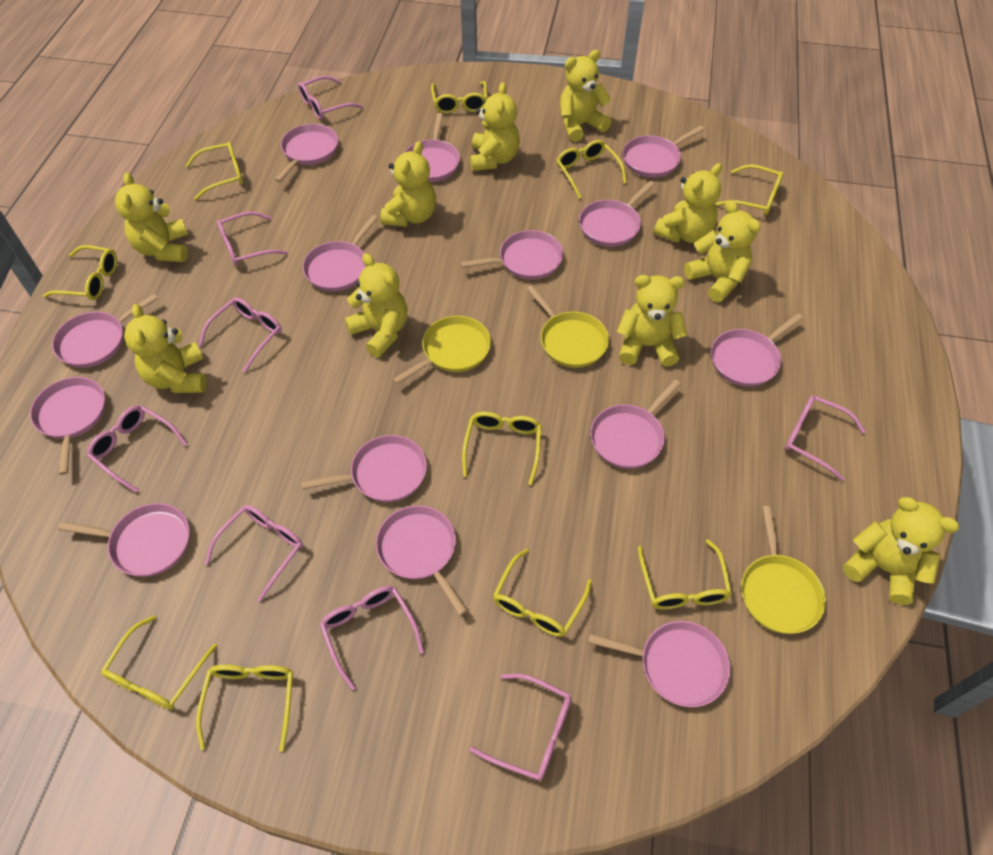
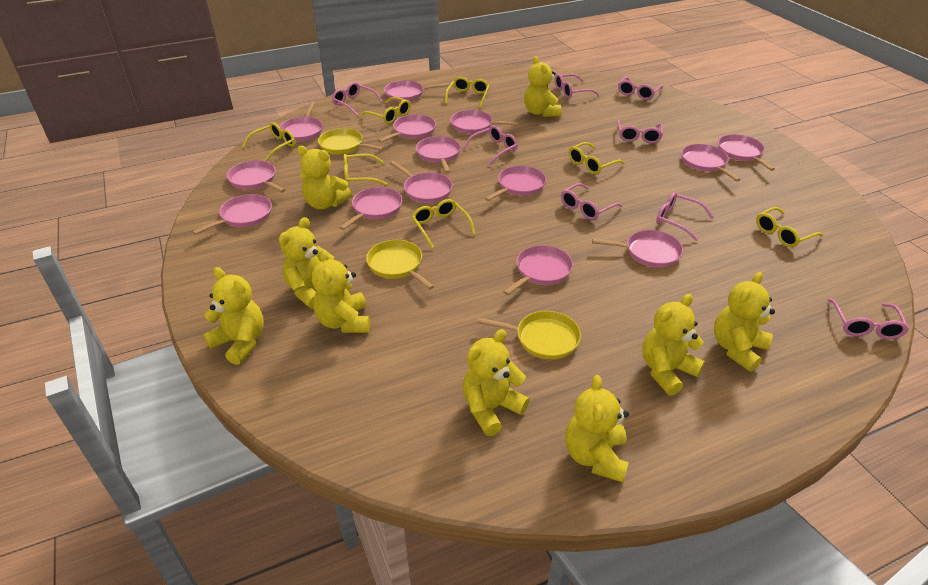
yellow glasses: [43,245,117,300] [101,615,217,710] [185,142,243,200] [196,665,293,752] [431,81,487,114] [462,412,542,485] [493,549,592,637] [557,140,627,199] [638,539,732,610] [716,164,783,215] = 10 -> [242,122,295,161] [343,154,387,186] [360,97,411,124] [412,199,475,248] [445,77,489,108] [569,142,625,174] [756,207,823,247] = 7
yellow teddy bear: [115,172,188,262] [124,304,207,393] [345,253,408,357] [380,141,436,227] [470,82,520,171] [560,50,611,142] [617,275,687,367] [653,163,722,243] [684,200,761,302] [843,497,959,605] = 10 -> [204,267,264,365] [279,217,334,309] [297,146,352,209] [311,249,370,333] [462,329,530,436] [524,56,562,117] [565,375,629,482] [642,294,705,396] [714,272,775,372] = 9

